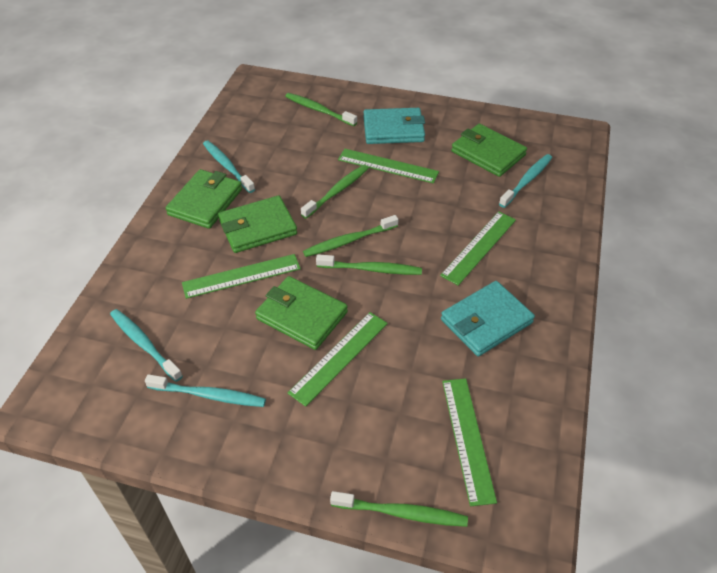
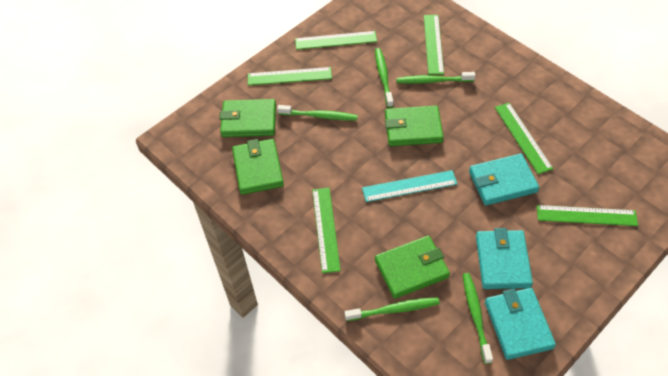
green ruler: [182,254,301,299] [288,312,388,407] [338,149,439,184] [440,211,516,286] [442,378,497,506] = 5 -> [248,67,332,85] [295,31,377,50] [312,188,341,273] [424,15,444,75] [495,103,553,174] [537,205,638,226] = 6
turquoise ruler: none = 0 -> [362,170,457,202] = 1
turquoise toothbrush: [110,309,183,382] [145,374,266,407] [203,140,255,193] [499,154,552,208] = 4 -> none = 0
turquoise wallet: [363,108,425,144] [441,281,535,357] = 2 -> [469,154,539,206] [476,228,533,289] [485,288,556,360] = 3

